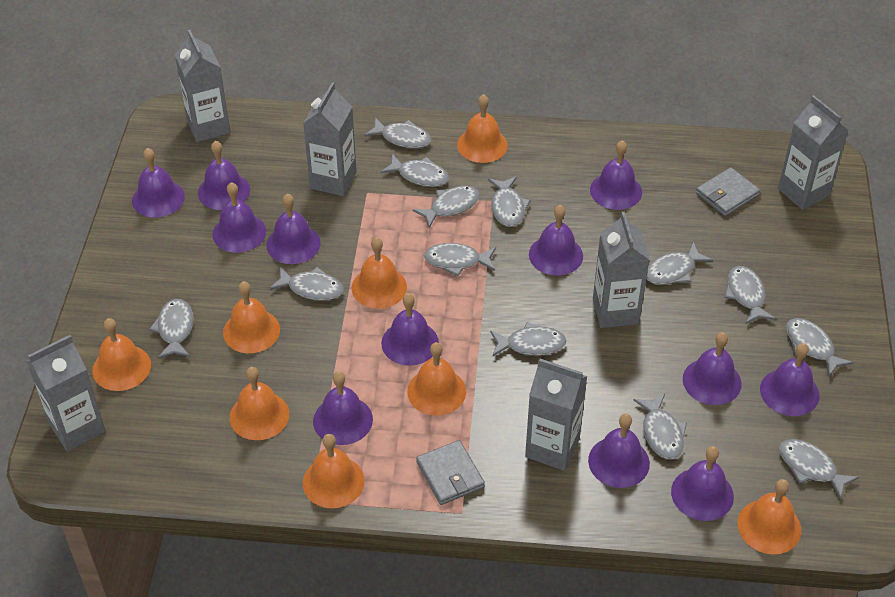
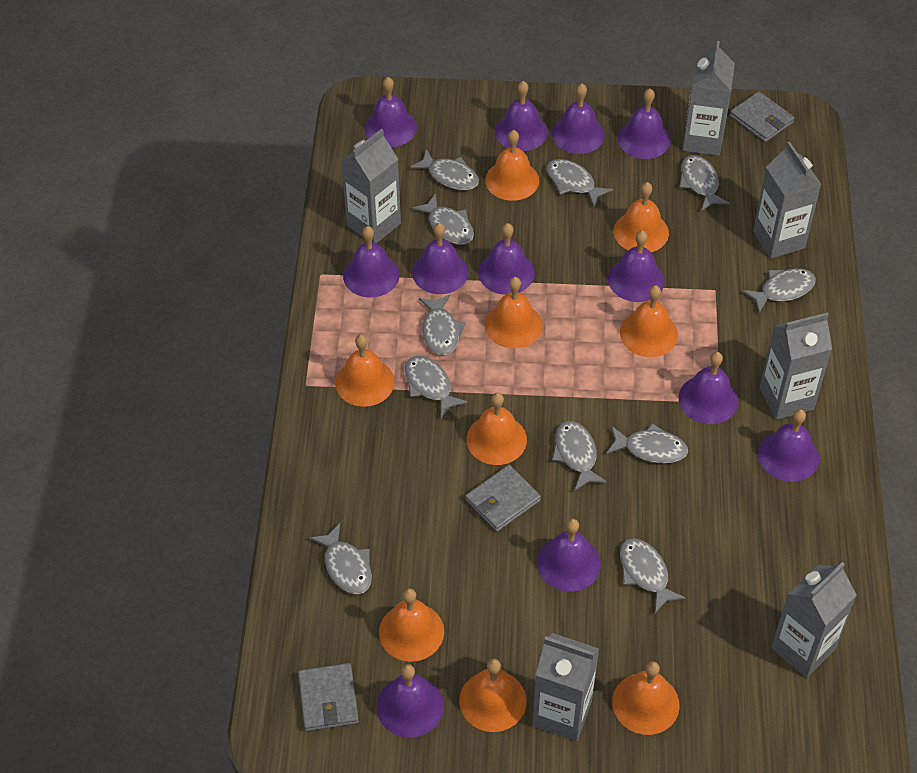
grey fish: [149,299,194,359] [269,267,344,301] [364,117,431,149] [380,154,449,187] [413,186,480,228] [424,243,496,276] [488,177,531,227] [490,322,566,357] [633,394,687,459] [646,242,713,285] [724,266,776,324] [779,439,859,500] [786,318,854,377] = 13 -> [309,523,372,594] [405,356,468,418] [410,149,479,190] [412,193,474,245] [419,294,466,356] [547,159,613,207] [552,421,607,490] [606,423,688,464] [620,538,686,613] [679,155,730,211] [742,268,816,313] = 11
grey wallet: [416,440,485,505] [696,167,760,216] = 2 -> [298,663,359,731] [465,465,541,532] [730,91,795,142] = 3
orange bell: [92,318,151,391] [223,281,280,353] [230,367,289,440] [303,434,365,508] [352,237,407,309] [407,342,466,415] [457,94,508,163] [737,479,801,555] = 8 -> [335,335,395,407] [379,588,444,662] [459,659,527,732] [466,393,527,465] [485,130,539,201] [485,277,542,349] [612,661,680,735] [613,182,669,252] [620,285,678,357] = 9

